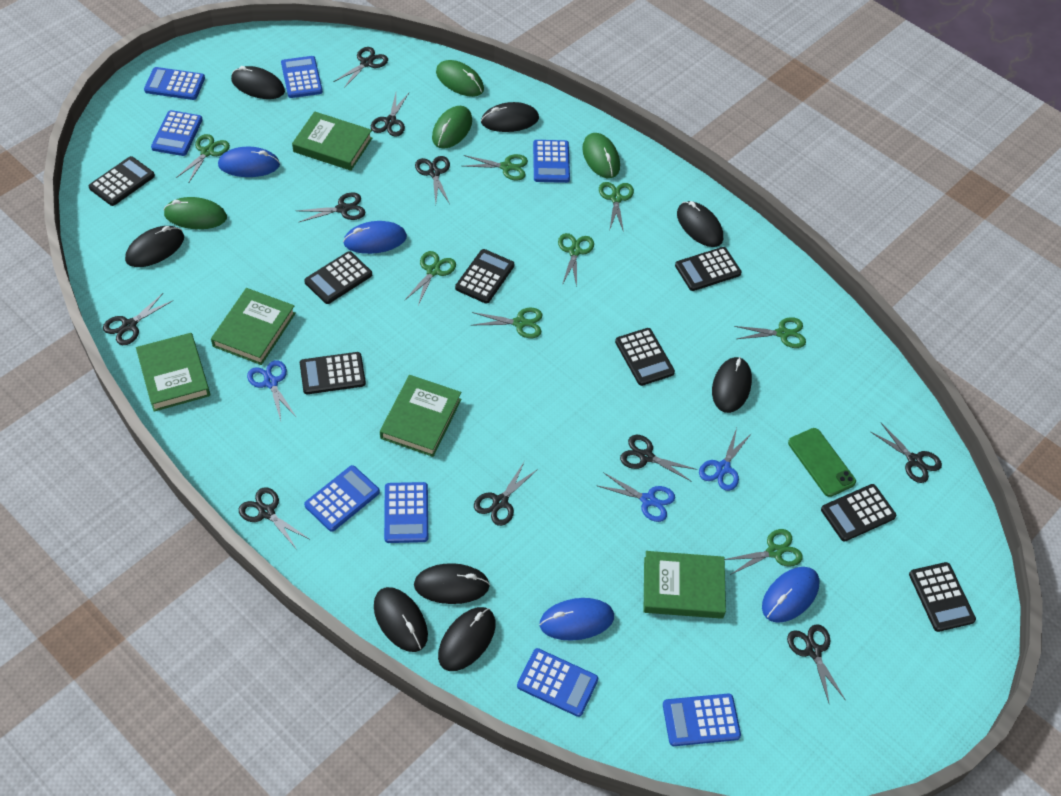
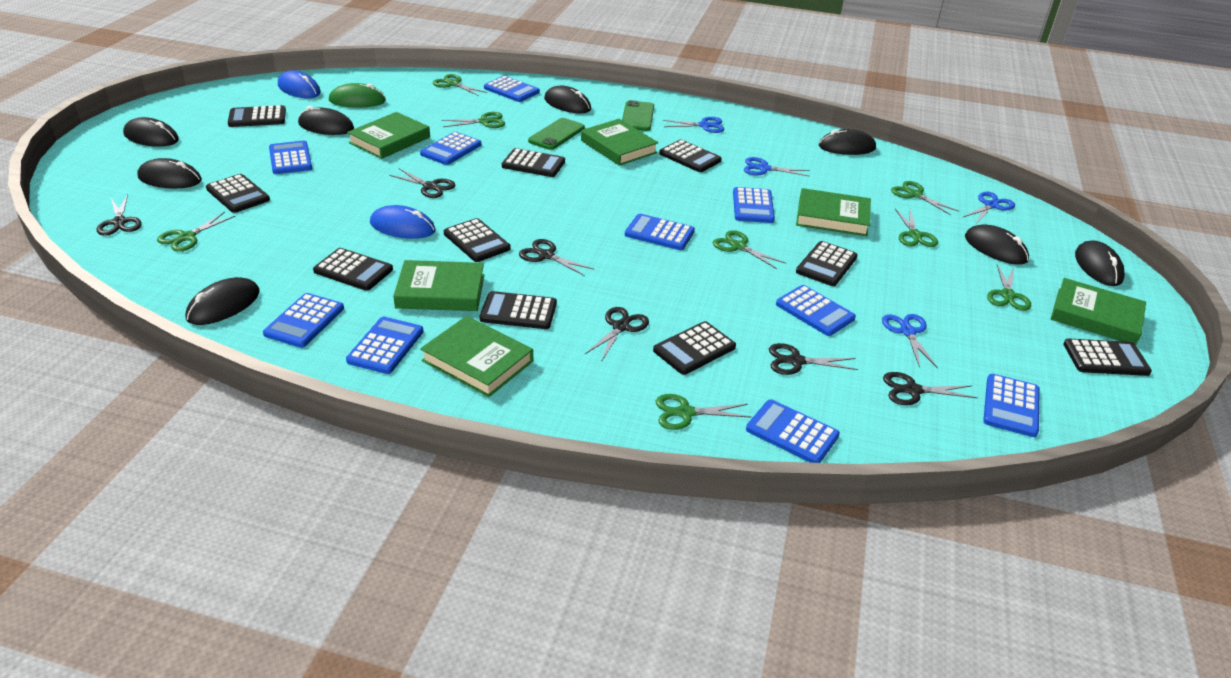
black calculator: [89,156,155,206] [300,352,366,394] [304,251,372,304] [455,249,514,304] [615,328,675,386] [675,247,742,291] [821,484,897,542] [909,562,976,632] = 8 -> [206,174,270,213] [228,105,286,127] [313,248,393,291] [444,218,511,262] [480,291,557,329] [502,148,565,177] [653,321,736,375] [659,140,722,172] [796,241,858,286] [1063,339,1152,376] = 10
black scissors: [103,293,172,345] [239,487,309,550] [297,192,366,223] [334,47,388,88] [371,93,409,137] [415,156,450,204] [474,461,538,526] [620,435,698,482] [787,624,846,705] [870,423,942,483] = 10 -> [97,194,142,236] [389,168,455,198] [519,239,595,276] [585,307,649,360] [769,343,858,375] [883,372,978,405] = 6
blue calculator: [144,67,205,100] [151,110,203,156] [281,56,323,98] [304,465,380,532] [384,482,428,543] [517,648,598,717] [533,140,570,183] [663,694,741,746] = 8 -> [263,293,344,348] [269,141,312,174] [346,317,424,374] [420,132,481,165] [484,76,540,102] [625,214,695,250] [733,187,775,223] [746,399,840,463] [776,285,856,336] [983,374,1040,437] = 10
blue mouse: [218,147,280,177] [343,221,407,254] [539,598,614,641] [762,567,820,623] = 4 -> [278,70,321,98] [370,205,436,239] = 2
blue scissors: [247,360,297,421] [598,472,675,522] [699,428,752,491] = 3 -> [663,117,725,133] [744,157,810,177] [882,314,938,368] [962,192,1015,224] = 4
green book: [136,333,210,412] [211,288,296,365] [292,111,372,171] [380,375,462,457] [644,551,726,619] = 5 -> [347,112,430,159] [393,260,484,311] [420,316,533,397] [581,119,658,166] [796,188,871,236] [1051,278,1146,345] = 6
green mouse: [164,197,227,229] [432,106,472,149] [436,60,484,97] [582,133,620,178] = 4 -> [329,83,386,108] = 1
green phone: [788,428,856,497] = 1 -> [528,118,585,150] [622,100,654,131] = 2

